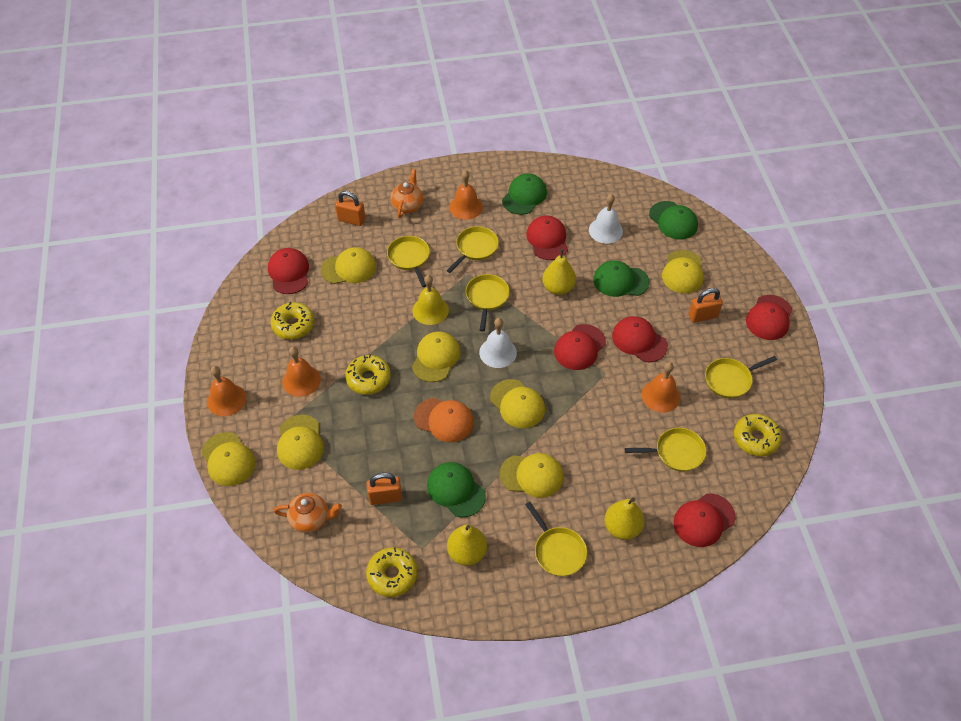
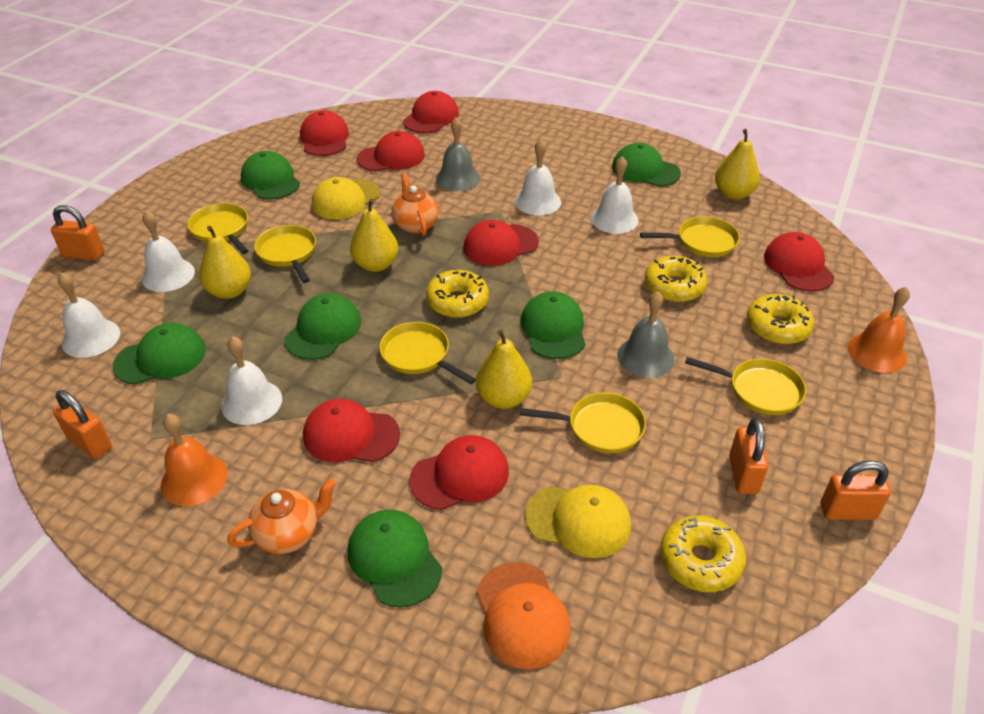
green cap: [427,462,486,517] [502,173,547,215] [593,260,650,297] [649,201,698,239] = 4 -> [113,323,206,385] [241,151,300,200] [285,293,361,360] [348,510,442,608] [521,291,585,359] [612,143,681,187] = 6
grey bell: none = 0 -> [436,117,480,191] [617,291,675,378] = 2
orange bell: [207,366,246,416] [282,346,321,397] [449,170,483,220] [642,362,680,412] = 4 -> [161,414,228,506] [847,287,910,373] = 2
orange padlock: [335,191,365,226] [366,473,402,505] [688,288,723,323] = 3 -> [51,205,104,261] [53,390,112,459] [729,418,769,494] [820,460,891,520] = 4
red cap: [268,248,309,294] [526,215,568,260] [554,324,606,370] [612,316,668,362] [674,493,736,547] [746,295,793,340] = 6 -> [300,110,349,156] [303,399,400,462] [357,131,425,172] [403,91,459,133] [409,435,509,510] [464,220,539,266] [764,232,835,292] = 7
white bell: [479,318,517,368] [589,194,623,243] = 2 -> [58,272,120,358] [142,211,195,292] [221,336,282,425] [515,139,561,215] [591,156,639,234] = 5
yellow bell: [412,275,449,325] = 1 -> none = 0
yellow cap: [201,432,255,486] [277,415,324,470] [321,247,376,284] [412,332,460,382] [490,379,545,428] [500,453,563,498] [662,250,704,294] = 7 -> [312,177,380,220] [525,485,631,558] = 2
yellow pear: [447,524,487,566] [542,249,576,295] [604,498,645,540] = 3 -> [199,226,251,299] [350,199,398,272] [476,330,532,409] [715,129,760,200] = 4

